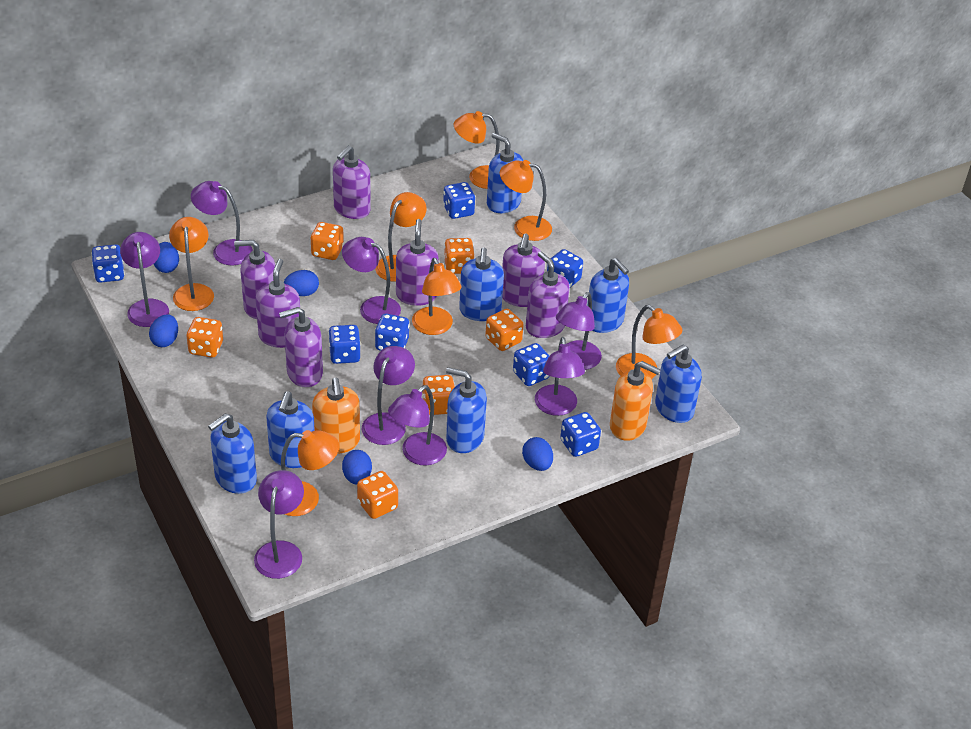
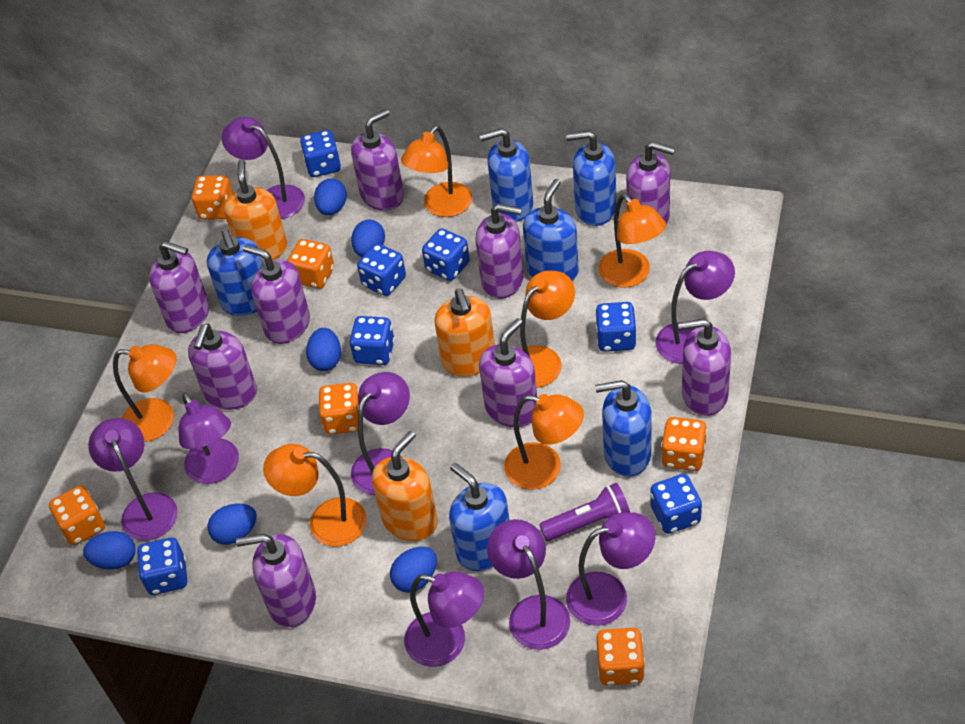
blue egg: [149,314,178,347] [154,242,179,273] [284,270,319,296] [342,450,372,484] [522,437,553,471] = 5 -> [83,531,136,570] [208,504,257,545] [306,328,341,371] [314,178,347,215] [351,220,385,257] [390,547,437,593] = 6
blue soap dispenser: [208,413,257,494] [266,391,315,468] [446,367,487,453] [459,248,504,321] [487,133,523,213] [587,258,629,333] [655,344,702,423] = 7 -> [207,229,264,316] [449,463,510,571] [479,128,533,222] [523,179,579,281] [566,131,616,226] [595,380,651,477] = 6
orange lamp: [169,217,214,311] [281,430,339,516] [375,192,427,282] [412,258,461,335] [454,111,500,189] [500,160,552,241] [616,305,683,379] = 7 -> [113,344,176,442] [263,444,367,547] [401,126,472,217] [504,394,584,490] [520,271,575,388] [598,194,666,287] = 6
orange soap dispenser: [312,377,360,454] [610,361,661,441] = 2 -> [224,159,287,263] [372,431,438,541] [434,289,495,377] = 3
purple flashlight: none = 0 -> [539,483,630,541] = 1
purple soap dispenser: [234,240,275,319] [256,259,300,348] [279,307,323,387] [333,146,371,219] [396,219,439,306] [502,234,545,307] [526,251,570,338] = 7 -> [149,241,209,333] [188,323,257,410] [236,534,316,627] [243,245,310,344] [351,109,404,211] [475,204,524,299] [479,318,537,427] [626,141,675,224] [678,319,731,416] = 9

